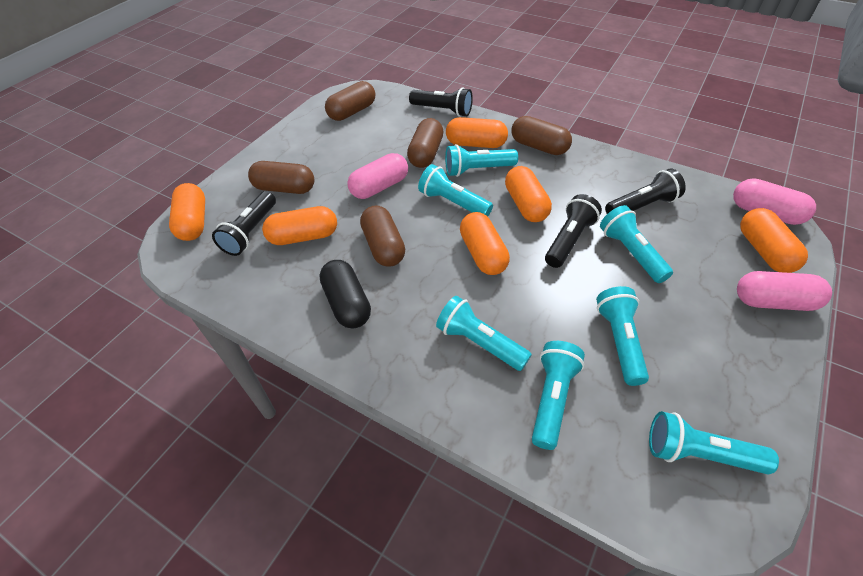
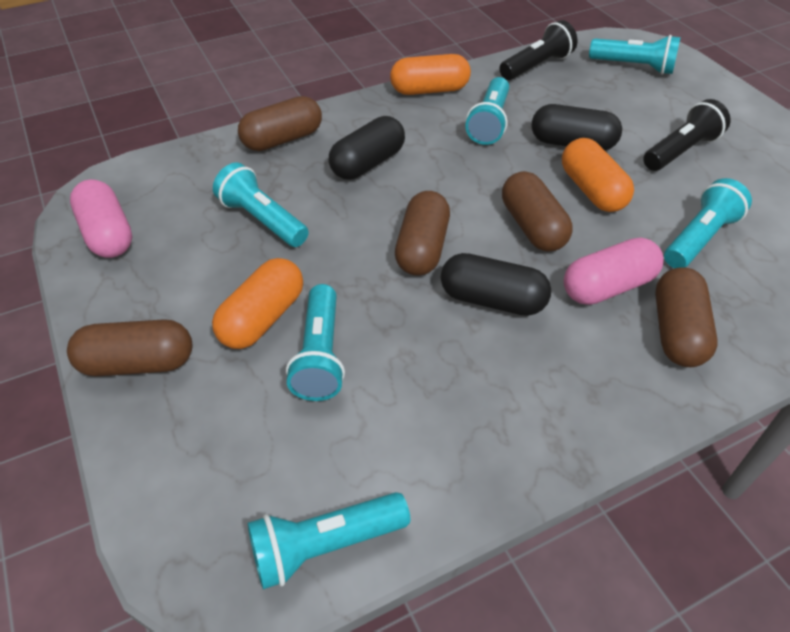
black capsule: [319,260,371,328] = 1 -> [329,116,405,179] [441,253,551,316] [532,104,622,151] = 3
black flashlight: [212,191,276,256] [409,87,473,117] [545,194,602,268] [605,168,686,214] = 4 -> [500,20,578,80] [643,99,730,171] = 2
orange capsule: [169,183,205,241] [262,206,337,245] [446,117,508,148] [460,212,510,275] [505,166,552,222] [740,208,808,273] = 6 -> [212,258,303,349] [390,54,471,95] [562,138,634,212] = 3
pink capsule: [347,153,408,199] [733,178,816,225] [737,271,832,311] = 3 -> [70,179,132,258] [564,237,663,305] = 2
turquoise flashlight: [418,164,493,217] [436,296,532,371] [445,144,518,177] [532,341,585,450] [596,286,649,386] [600,205,673,283] [649,411,779,474] = 7 -> [213,162,309,247] [247,492,410,589] [286,284,345,401] [465,77,509,145] [589,35,681,75] [664,178,752,268] = 6

